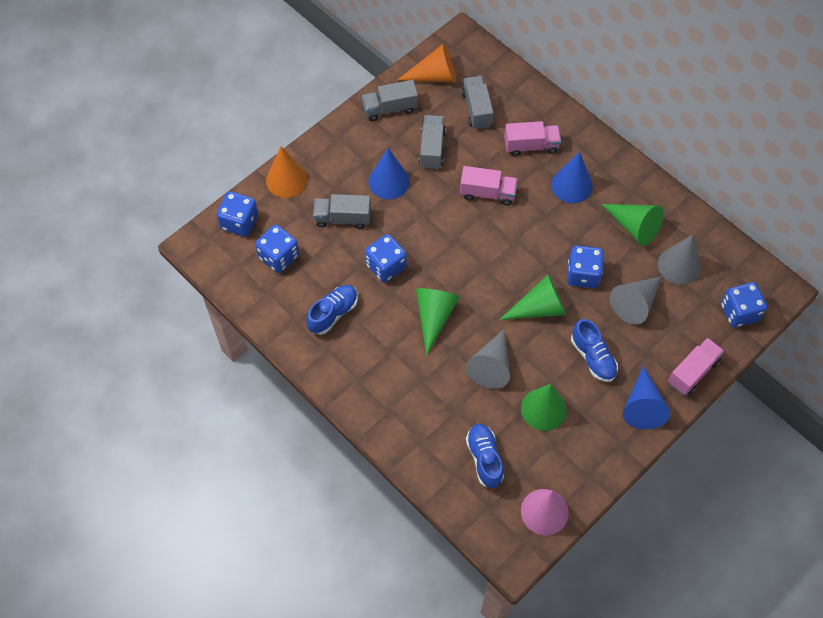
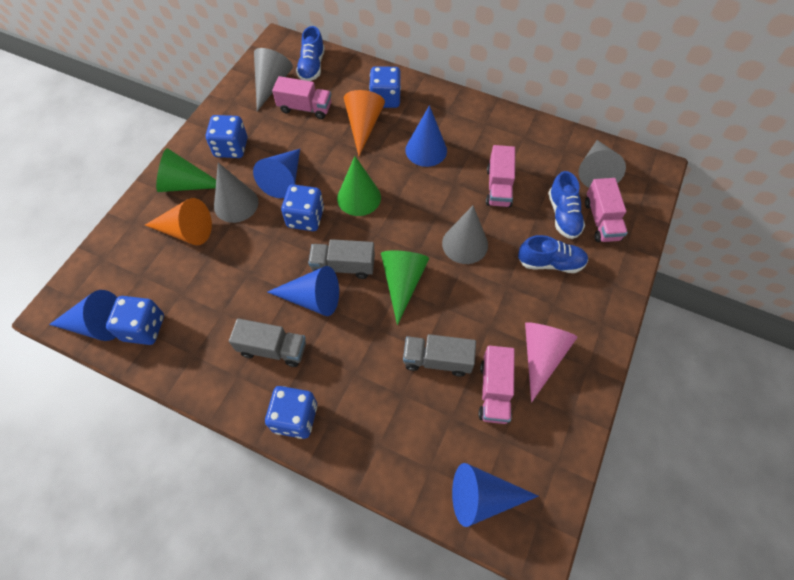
blue cone: [368,148,410,199] [551,152,593,203] [623,366,670,430] = 3 -> [49,290,117,341] [253,149,300,198] [268,266,339,316] [405,105,447,167] [452,463,539,527] = 5
green cone: [416,288,460,355] [499,275,566,320] [521,384,567,431] [601,204,663,246] = 4 -> [156,148,216,192] [337,156,381,216] [381,251,429,325] = 3
grey cone: [465,329,510,389] [610,276,662,325] [658,235,701,285] = 3 -> [214,163,258,223] [254,48,293,111] [442,206,488,264] [578,140,626,187] = 4
grey truck: [313,194,371,229] [362,80,418,121] [419,115,446,169] [461,76,494,129] = 4 -> [229,318,306,367] [308,239,375,279] [403,334,476,377] = 3
pink truck: [460,166,518,206] [504,121,561,157] [668,338,724,395] = 3 -> [272,76,331,119] [478,345,515,424] [486,145,515,208] [585,178,628,242] = 4

